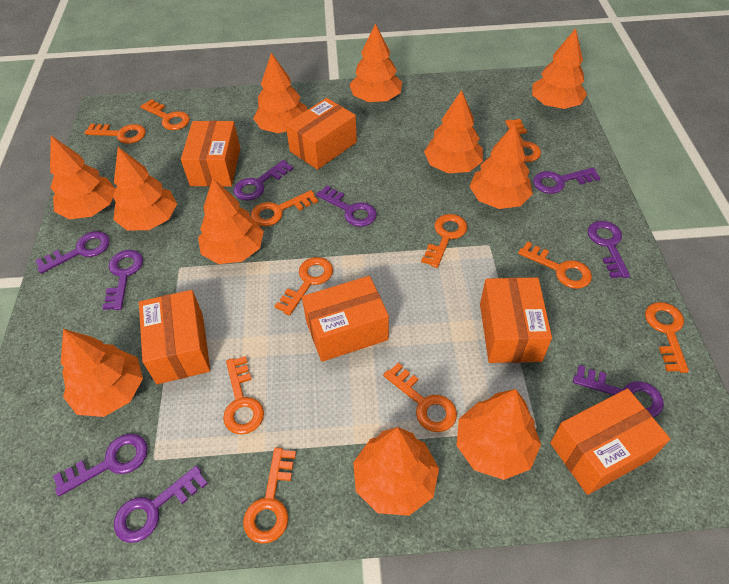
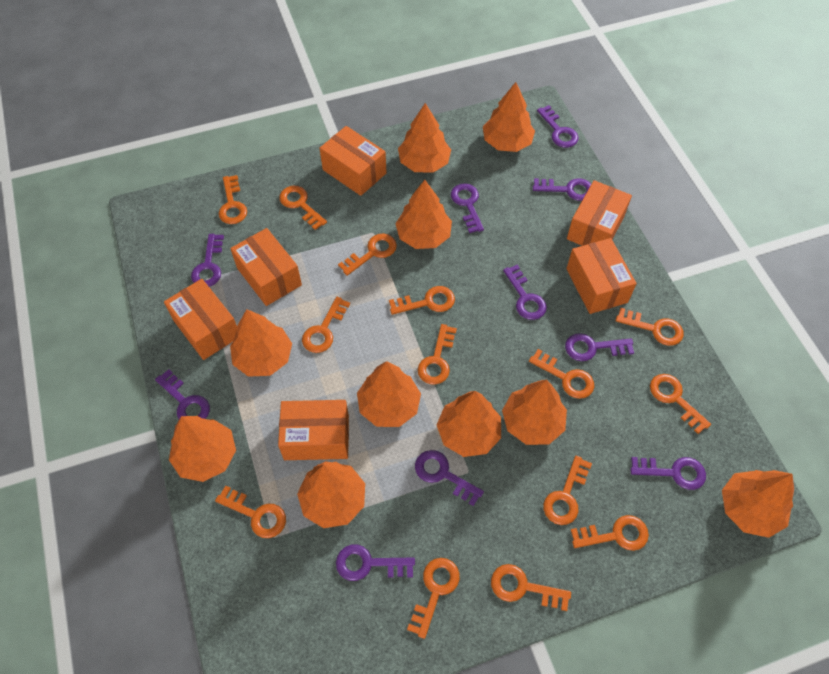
orange key: [84,124,146,144] [140,99,190,130] [223,356,264,435] [243,447,296,544] [251,190,318,226] [275,257,333,316] [383,363,457,432] [421,214,467,268] [505,119,541,162] [518,241,592,289] [645,302,689,373] = 11 -> [215,485,286,538] [219,175,247,224] [280,186,327,230] [302,297,350,353] [338,234,397,276] [389,286,455,315] [407,558,460,639] [417,324,457,385] [491,564,571,611] [529,349,594,399] [543,455,592,525] [571,515,649,551] [616,308,684,346] [650,374,711,434] = 14
orange tree: [50,136,116,220] [61,329,143,417] [113,147,177,230] [198,178,264,264] [253,53,307,133] [349,23,402,102] [353,427,439,516] [424,90,483,173] [456,389,541,480] [469,123,533,209] [532,28,587,109] = 11 -> [169,416,236,482] [230,309,292,377] [297,461,365,528] [357,361,421,427] [395,180,452,249] [398,103,451,173] [437,391,501,457] [483,82,535,152] [502,379,567,445] [722,470,794,538] = 10
purple key: [35,231,110,274] [53,434,148,496] [102,250,143,310] [114,466,208,543] [233,160,293,201] [316,185,377,227] [533,167,601,194] [573,365,664,417] [588,221,630,278] = 9 -> [155,369,210,419] [191,234,224,287] [336,544,415,581] [415,450,484,506] [451,183,484,233] [503,265,547,320] [533,178,591,201] [537,105,578,148] [565,333,634,361] [630,457,706,490] = 10

